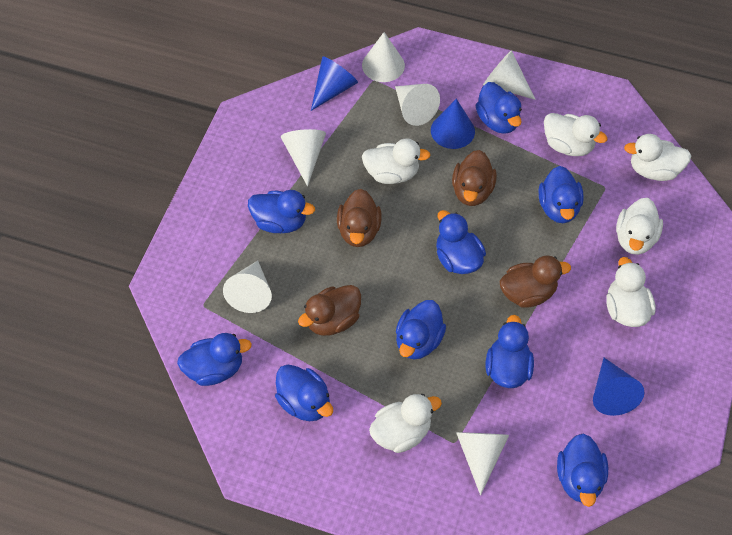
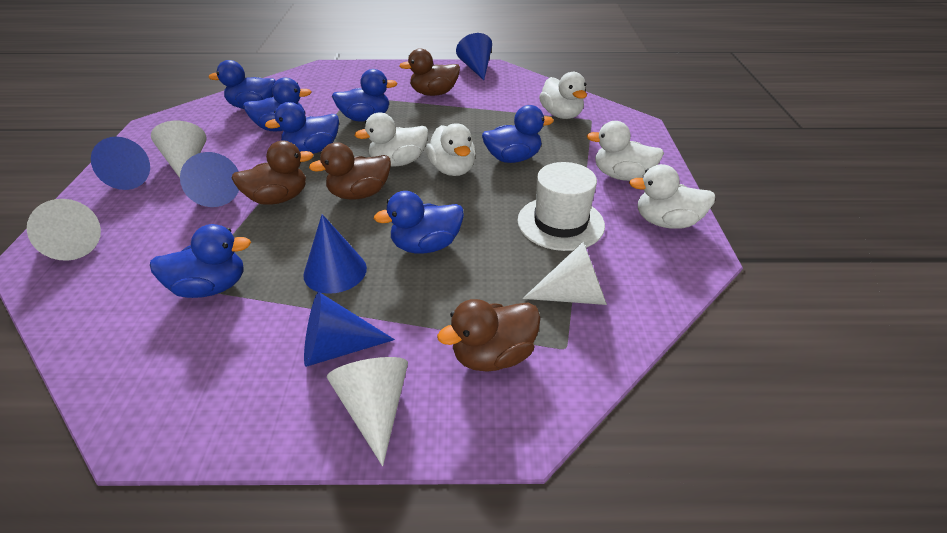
blue cone: [311,56,358,111] [431,99,475,149] [593,358,645,416] = 3 -> [91,137,150,190] [180,152,239,207] [303,214,367,294] [304,292,395,367] [456,33,492,80] = 5
blue duck: [177,333,252,386] [248,190,315,233] [275,365,333,421] [396,300,446,360] [436,210,486,274] [476,82,522,134] [486,315,534,388] [539,166,584,223] [557,434,608,507] = 9 -> [150,224,251,298] [208,60,276,109] [243,77,311,131] [265,102,339,154] [332,69,397,122] [374,191,464,254] [482,105,554,163] = 7
white cone: [223,261,272,313] [281,129,326,186] [362,32,405,82] [395,84,440,126] [456,432,509,495] [483,50,536,100] = 6 -> [27,199,101,261] [151,121,207,178] [327,357,408,466] [523,242,607,305] = 4
white duck: [362,138,431,184] [369,394,442,453] [544,113,608,156] [606,257,655,327] [616,198,663,255] [624,134,691,181] = 6 -> [355,113,428,166] [426,123,476,176] [539,72,587,119] [587,121,664,181] [629,164,715,229] = 5
white hat: none = 0 -> [517,162,605,251] = 1

